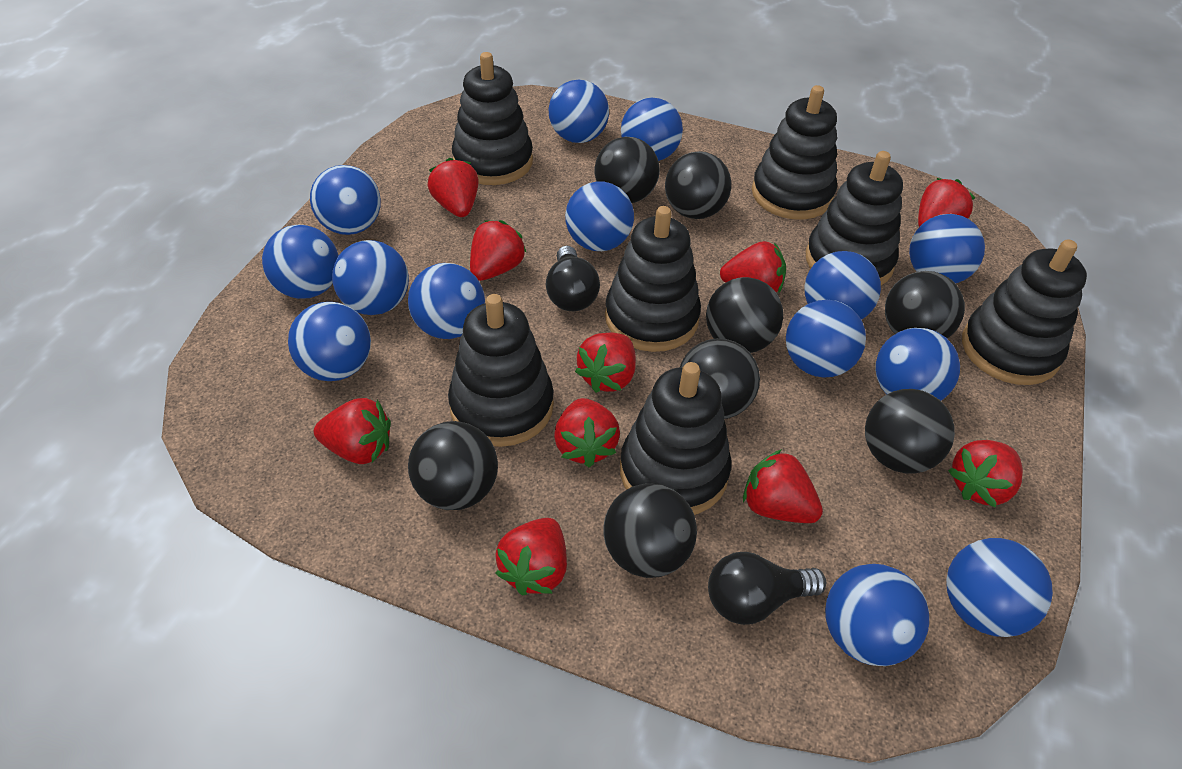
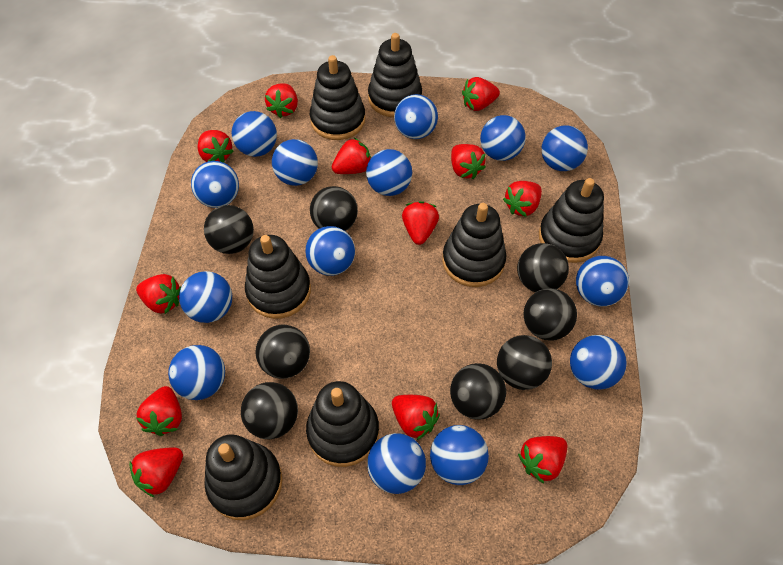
black light bulb: [546,246,600,311] [708,552,826,625] = 2 -> none = 0
red strawberry: [314,398,391,464] [427,158,479,217] [470,220,527,281] [495,518,567,595] [554,398,620,467] [575,333,636,393] [720,241,786,293] [743,449,823,523] [918,178,975,227] [948,440,1023,508] = 10 -> [129,447,183,497] [136,274,181,314] [137,386,182,436] [198,130,233,163] [265,83,298,118] [332,138,371,174] [392,395,440,440] [402,201,439,245] [451,144,486,179] [462,77,500,111] [503,181,542,217] [518,436,567,484] = 12

